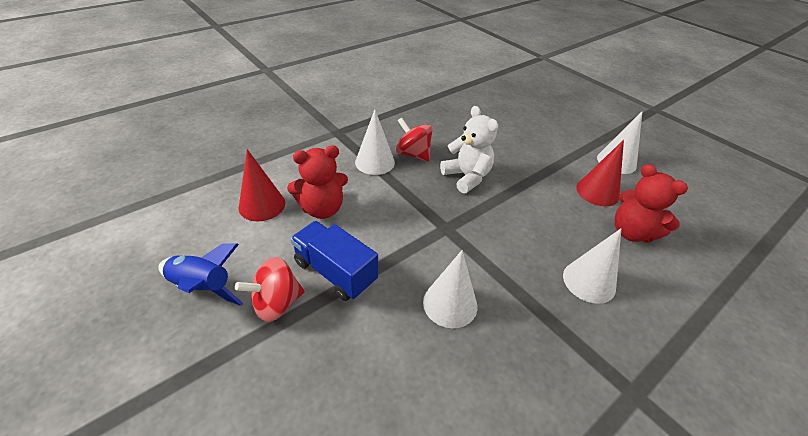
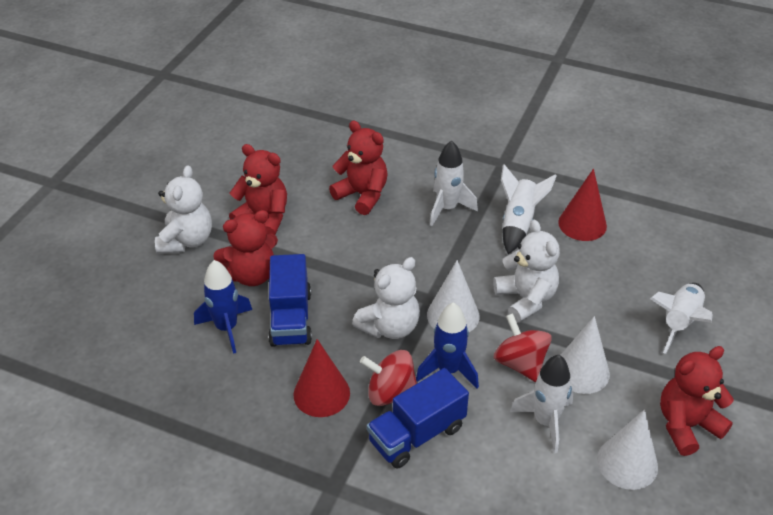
blue rocket: [158,243,244,306] = 1 -> [194,260,252,354] [416,302,479,389] = 2
blue truck: [290,221,378,301] = 1 -> [268,254,312,347] [367,368,469,468] = 2
red teddy bear: [287,145,348,219] [615,164,688,243] = 2 -> [213,210,278,286] [229,144,287,235] [329,121,388,215] [660,346,734,456] = 4
white cone: [355,109,395,175] [423,250,477,328] [563,229,621,304] [597,111,643,174] = 4 -> [427,260,480,332] [561,316,610,394] [597,409,658,490] = 3
white rocket: none = 0 -> [430,140,478,226] [501,164,557,254] [510,355,573,453] [650,283,713,354] = 4
white teddy bear: [440,106,498,193] = 1 -> [155,165,212,254] [352,257,420,339] [493,220,560,323] = 3

